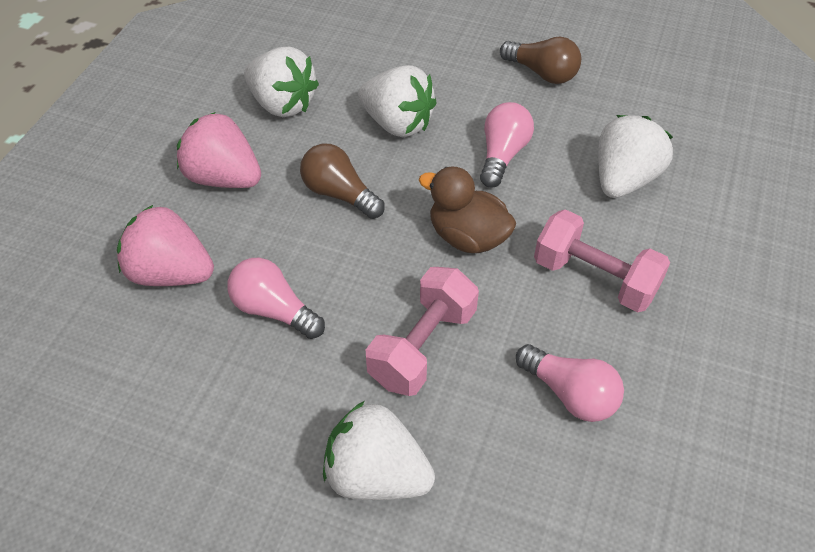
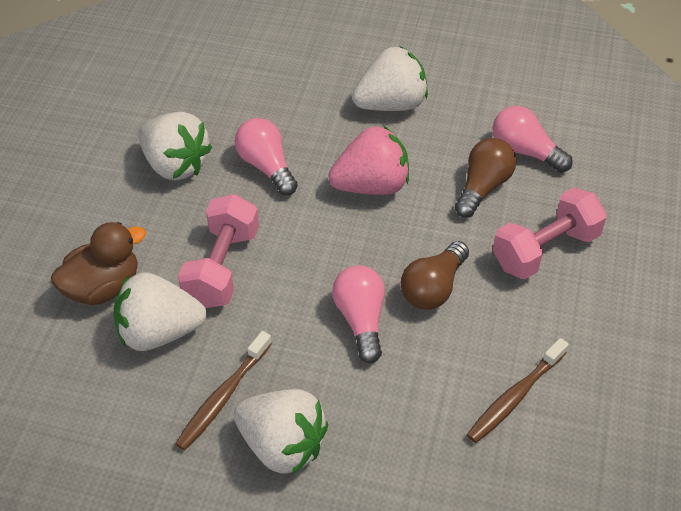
brown toothbrush: none = 0 -> [175,331,272,450] [467,338,569,443] = 2
pink strawberry: [117,204,214,286] [177,112,261,188] = 2 -> [328,125,409,195] = 1

